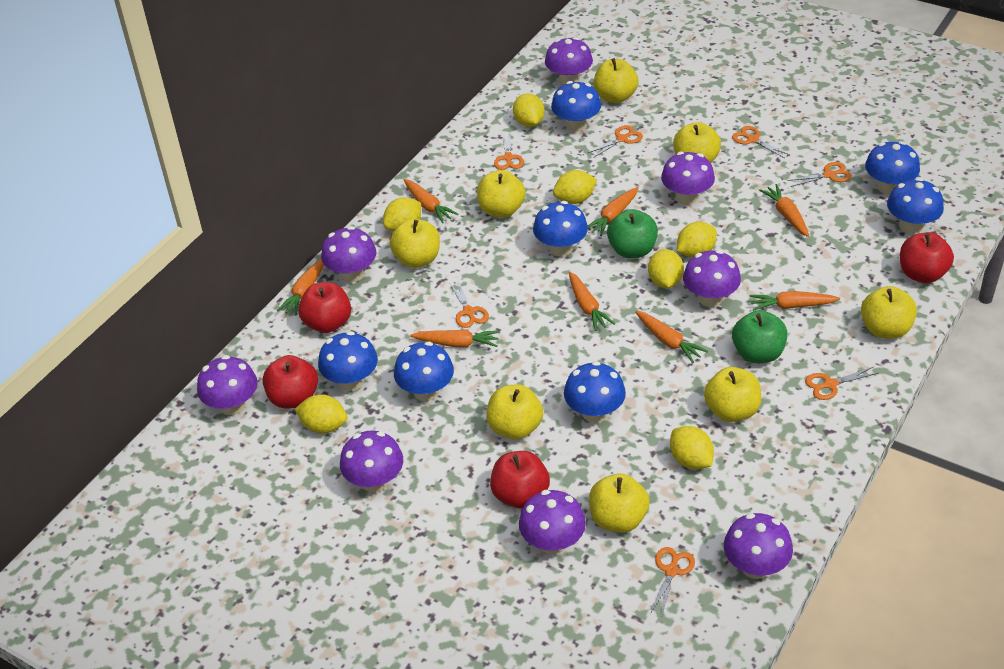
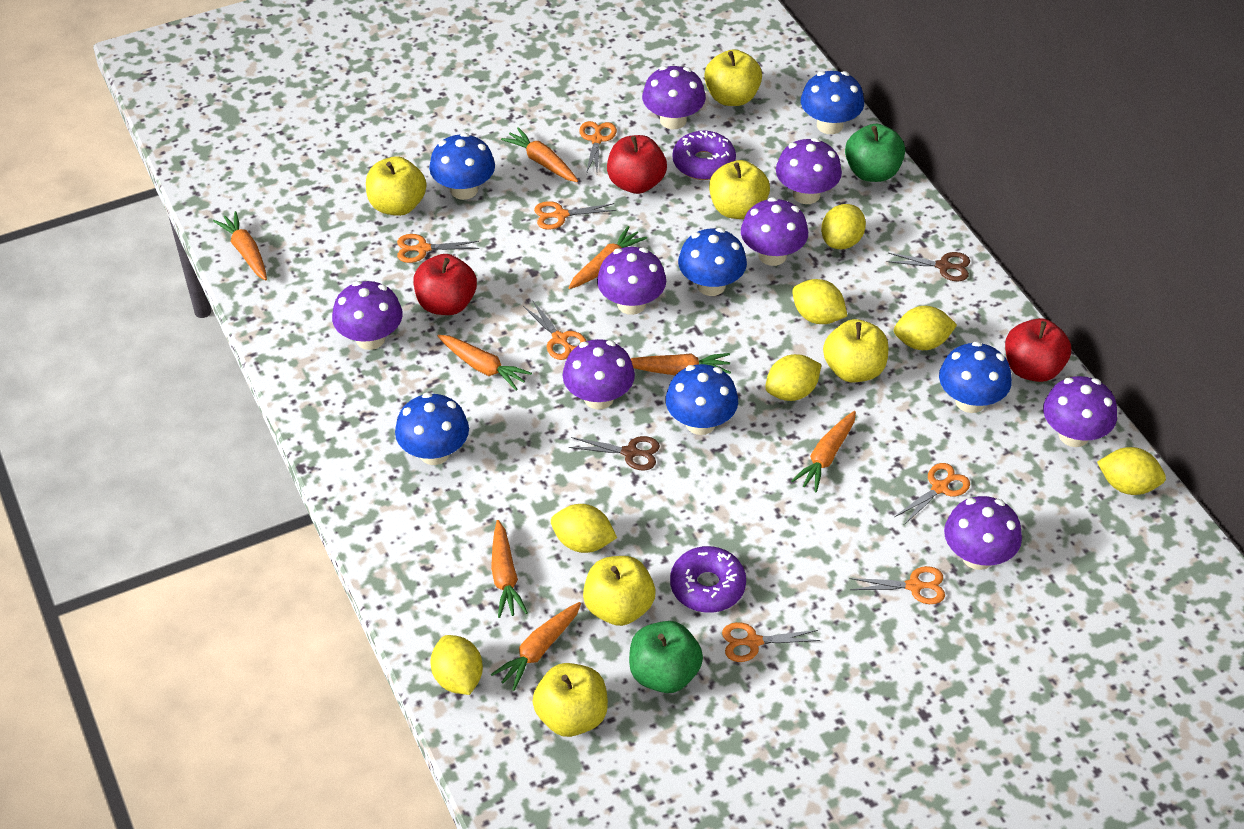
blue mushroom: [318,331,378,391] [394,342,454,401] [533,201,588,256] [551,81,601,132] [564,361,626,423] [865,141,920,195] [887,178,944,234] = 7 -> [395,393,469,465] [429,133,495,200] [665,364,738,435] [678,228,747,296] [801,71,864,134] [939,341,1012,413] = 6
brown scissors: none = 0 -> [569,436,660,471] [886,252,970,281] = 2
purple donut: none = 0 -> [670,546,746,613] [672,131,736,180] = 2
red apple: [262,355,318,409] [298,282,351,333] [490,451,550,508] [900,232,954,283] = 4 -> [413,254,477,315] [607,135,667,194] [1005,318,1071,382] = 3
yellow apple: [390,219,440,268] [477,170,526,218] [486,384,543,440] [589,474,650,533] [594,58,639,103] [673,122,721,163] [704,367,761,422] [861,286,917,339] = 8 -> [366,156,426,216] [533,663,608,737] [583,556,656,626] [704,49,762,106] [709,160,770,219] [823,319,888,382] = 6

